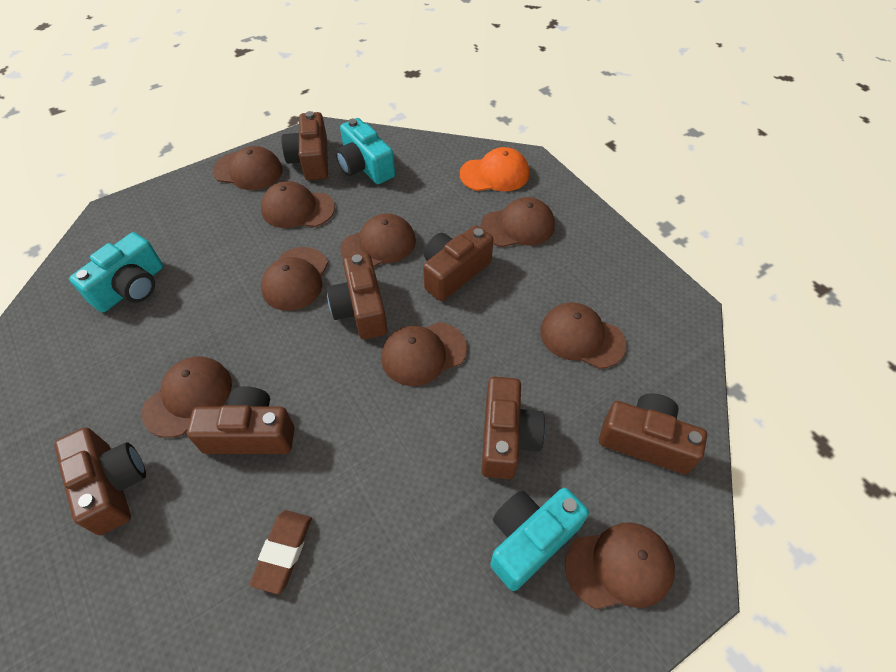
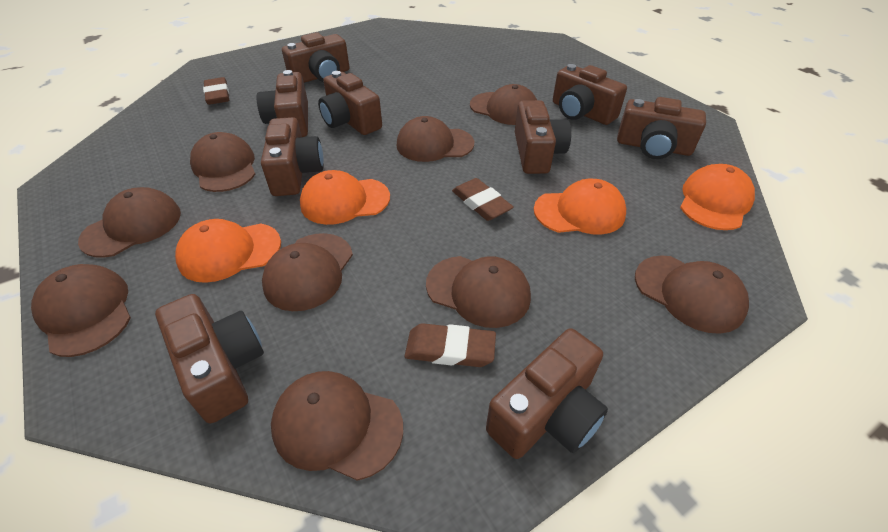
brown camera: [54,427,146,535] [187,386,295,454] [281,111,328,180] [327,253,388,340] [423,225,494,301] [481,376,545,479] [599,393,707,474] = 7 -> [155,294,264,424] [256,70,308,137] [261,117,324,196] [282,32,349,83] [318,71,382,135] [486,328,608,459] [515,100,571,174] [553,64,627,125] [617,97,706,159] = 9
brown eraser: [249,510,312,594] = 1 -> [203,77,229,105] [405,323,496,367] [452,178,514,221] = 3
orange cap: [460,147,529,191] = 1 -> [175,219,281,283] [300,170,390,225] [534,179,626,235] [680,164,755,230] = 4
turquoise camera: [69,232,163,312] [336,118,395,184] [490,488,589,591] = 3 -> none = 0

